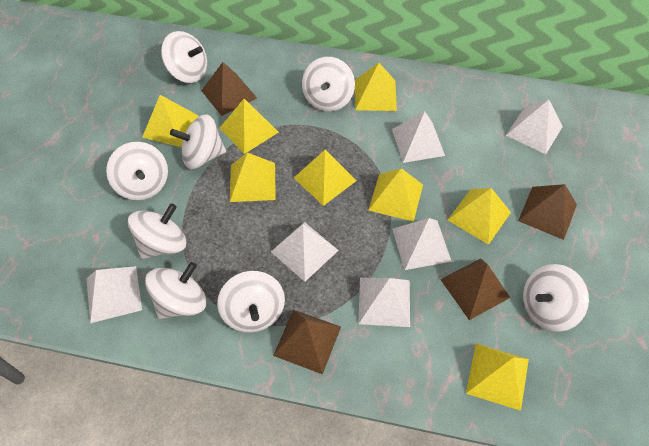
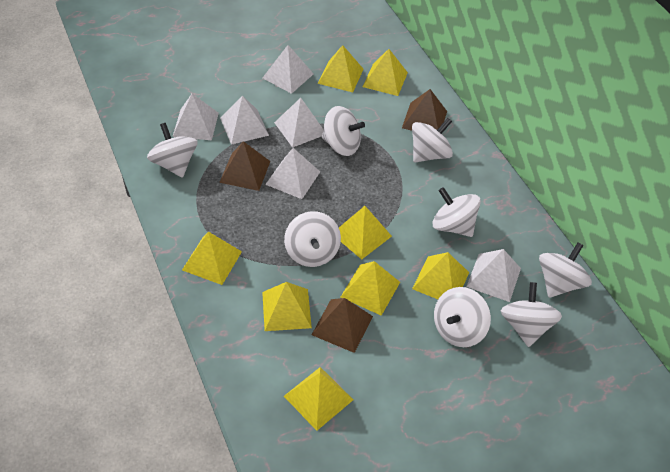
brown pyramid: [201,62,257,116] [273,310,341,375] [440,258,510,320] [518,184,577,240] = 4 -> [219,141,270,191] [312,298,373,353] [402,89,447,131] = 3

